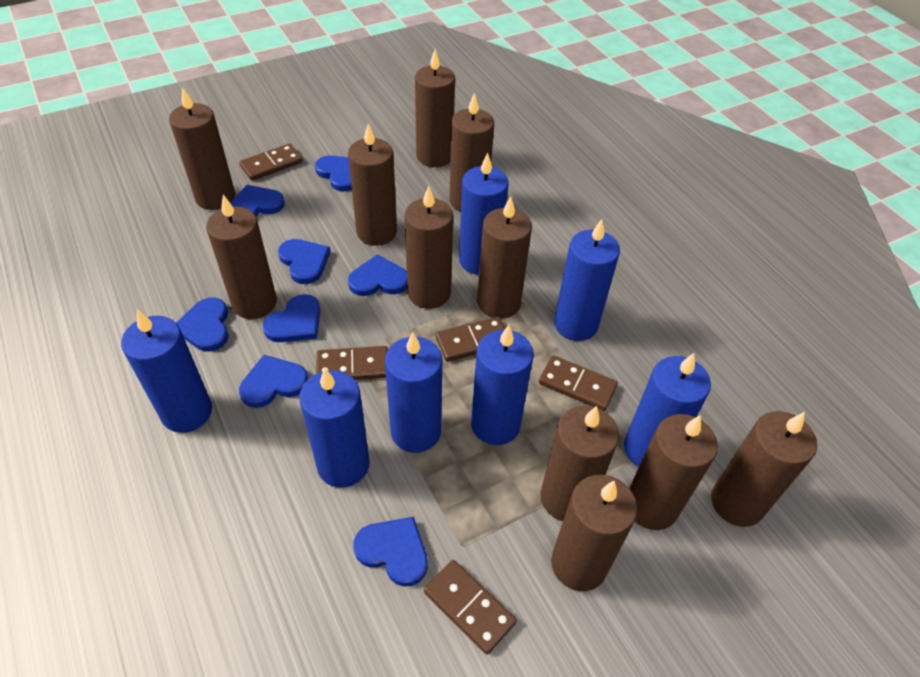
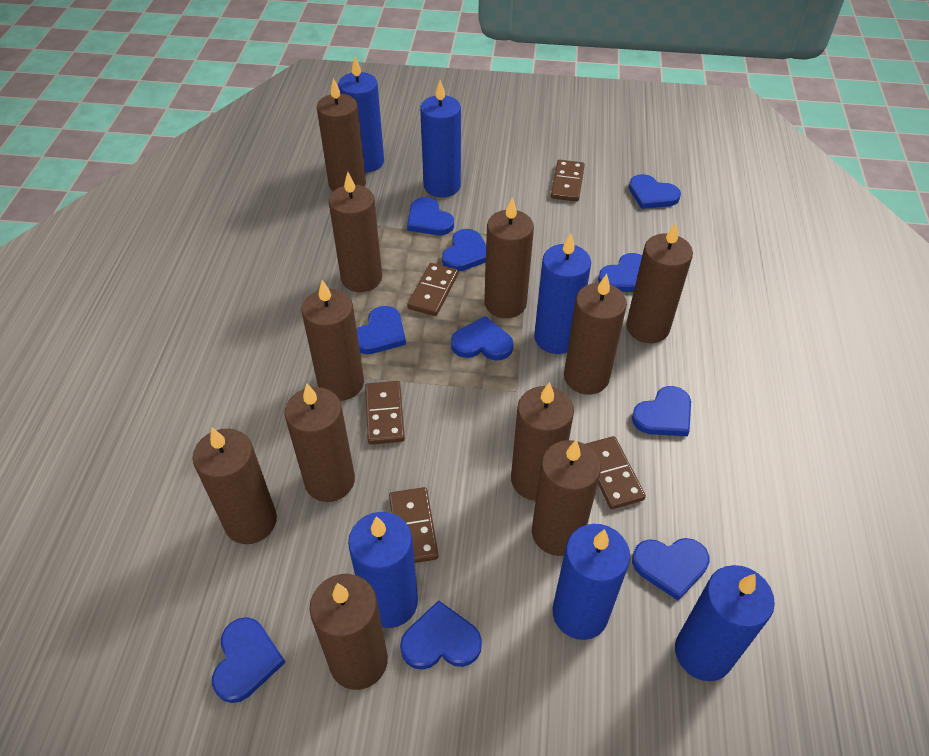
blue candle: [121,310,212,433] [299,368,370,488] [385,332,442,453] [459,152,509,275] [471,325,534,445] [554,219,620,341] [624,353,711,467] = 7 -> [338,56,384,173] [348,512,418,628] [420,80,461,197] [534,233,591,354] [553,524,630,640] [675,565,775,681] = 6
blue heart: [176,298,229,352] [230,185,285,217] [239,355,308,408] [263,294,321,342] [278,239,330,284] [315,155,352,192] [348,254,407,296] [353,517,428,587] = 8 -> [212,617,286,703] [357,306,406,354] [400,600,482,670] [407,197,454,235] [442,229,486,272] [451,316,513,360] [598,253,642,292] [629,174,681,209] [632,386,691,436] [632,538,710,601] = 10

